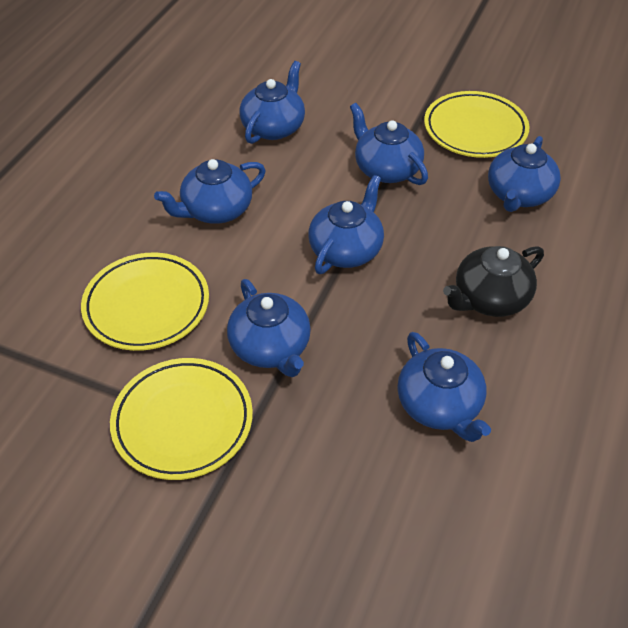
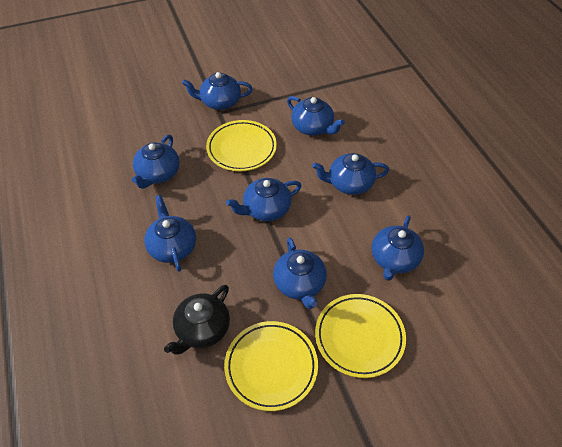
blue teapot: [154,159,266,224] [227,279,311,377] [239,61,305,144] [308,175,384,274] [350,103,428,185] [397,332,491,442] [488,136,561,212] = 7 -> [132,135,180,189] [144,195,196,272] [182,72,253,110] [226,178,302,221] [273,238,327,309] [287,96,345,136] [312,153,389,195] [372,215,424,281] = 8

